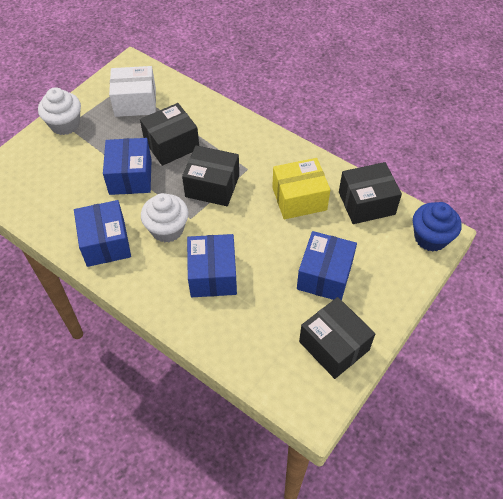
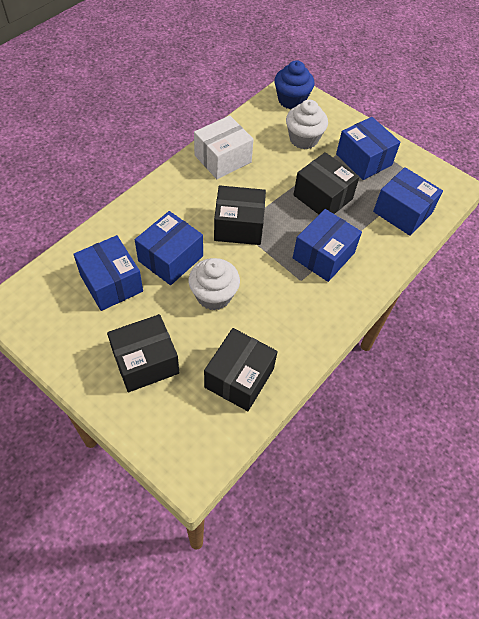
blue box: [74,200,131,267] [103,138,152,195] [187,234,237,297] [297,231,357,300] = 4 -> [73,235,143,311] [135,211,203,285] [293,209,362,282] [336,117,400,180] [373,167,443,236] = 5
yellow box: [272,158,330,219] = 1 -> none = 0

